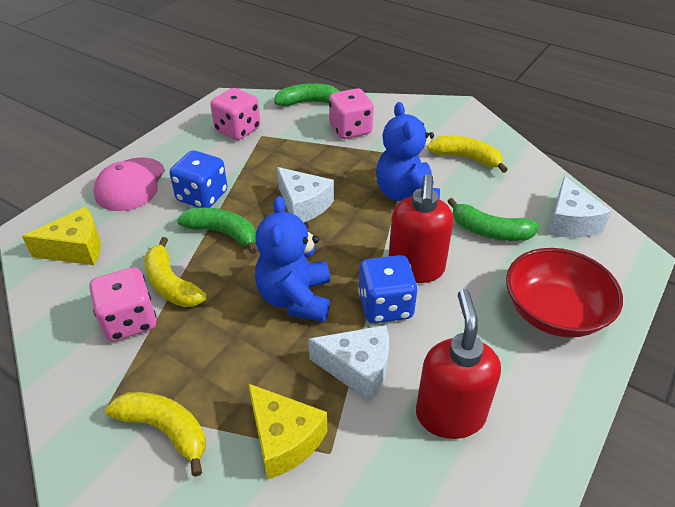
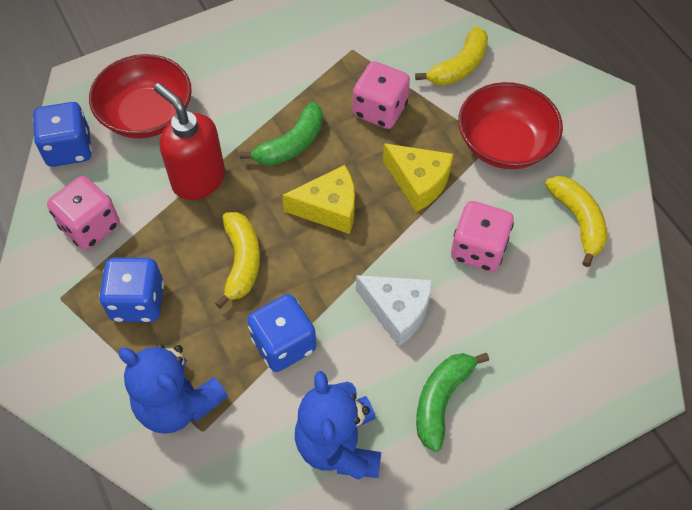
blue dice: [170,150,228,208] [358,255,418,323] = 2 -> [33,102,92,167] [99,258,164,322] [247,294,316,372] = 3
green banana: [177,207,257,254] [274,83,340,106] [447,198,539,241] = 3 -> [240,102,323,166] [416,353,489,452] = 2
pink cap: [94,157,165,211] = 1 -> none = 0
red bowl: [506,248,623,337] = 1 -> [89,54,192,139] [458,82,563,169] = 2
red soap dispenser: [389,174,454,283] [416,289,501,439] = 2 -> [154,83,225,200] = 1
white cheese: [277,167,334,223] [309,325,389,402] [548,176,611,238] = 3 -> [356,275,432,347] = 1

